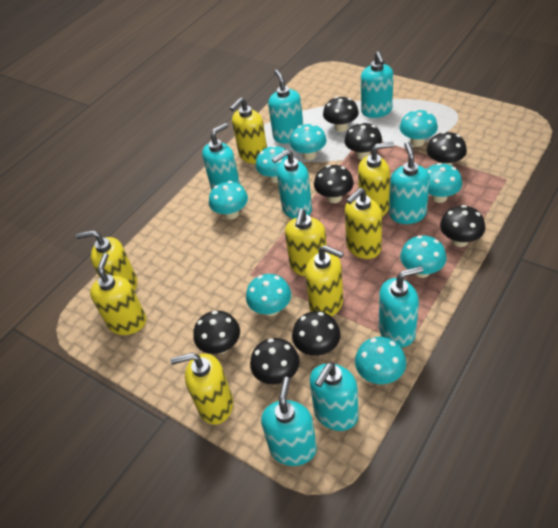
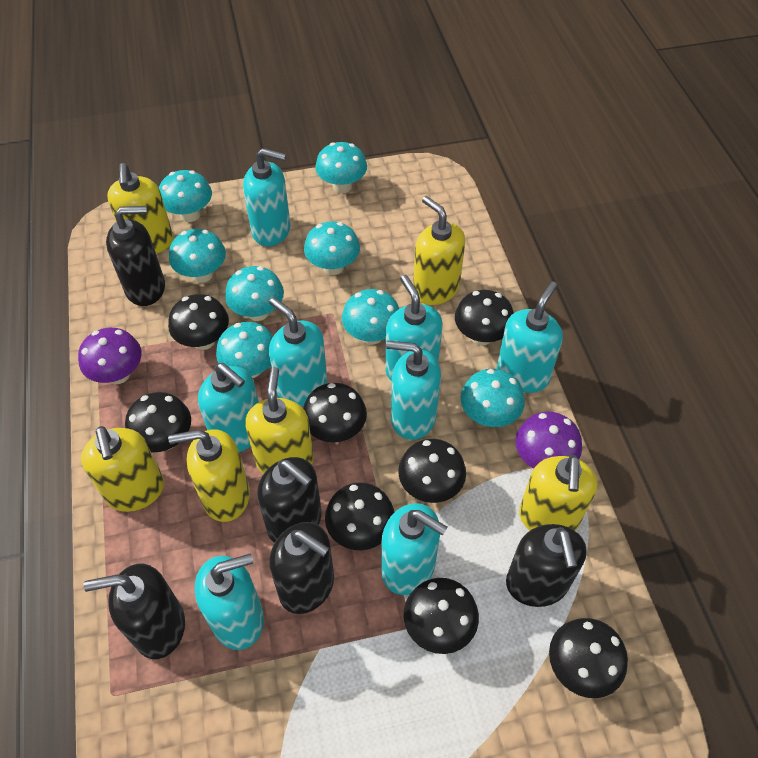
black soap dispenser: none = 0 -> [83,564,185,659] [106,206,165,306] [257,457,322,543] [269,522,334,614] [506,524,587,607] = 5
purple mushroom: none = 0 -> [78,328,142,384] [516,412,582,469] = 2
yellow soap dispenser: [76,230,137,291] [90,253,146,335] [170,353,233,425] [230,97,267,164] [285,208,327,276] [305,245,344,316] [345,188,382,259] [358,142,394,216] = 8 -> [81,426,164,512] [107,163,173,254] [168,429,250,522] [245,367,314,474] [413,196,465,305] [519,455,598,531] = 6

